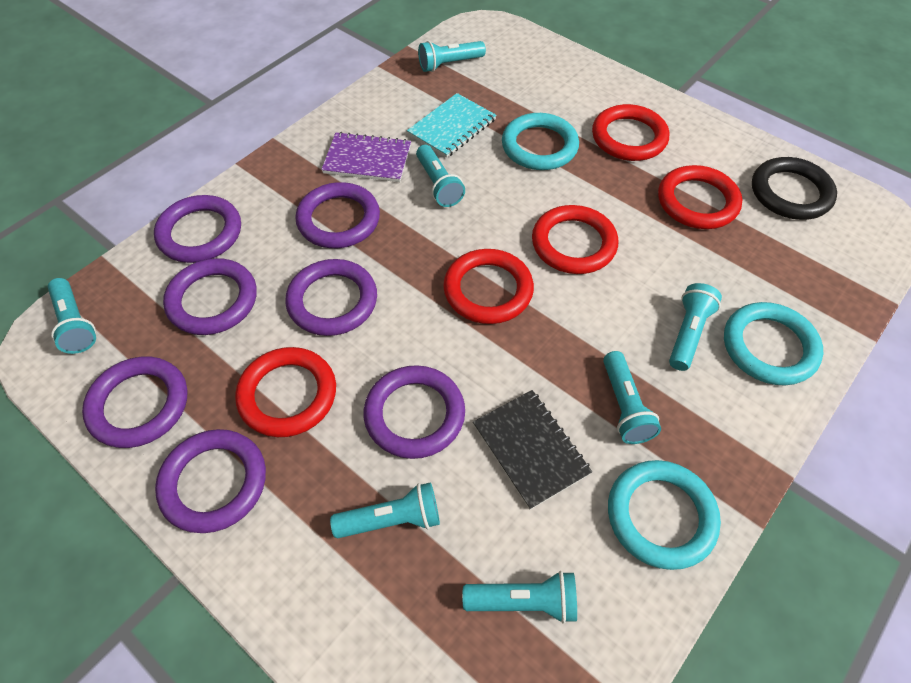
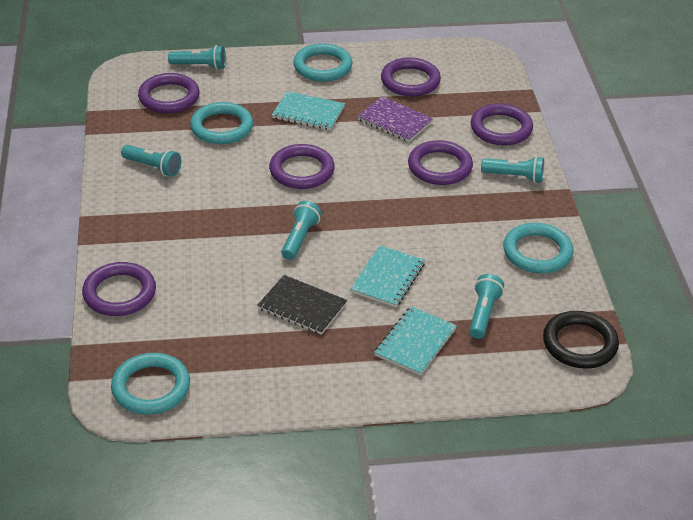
purple ring: [82,356,187,448] [154,195,241,263] [155,429,266,533] [163,258,257,335] [285,259,377,336] [295,182,380,248] [364,365,465,459] = 7 -> [82,262,156,316] [138,73,200,113] [269,144,335,189] [381,58,441,96] [408,140,473,185] [471,103,533,145] = 6
red ring: [235,347,336,437] [443,249,534,324] [532,205,618,274] [592,104,669,161] [658,165,742,229] = 5 -> none = 0
turquoise flashlight: [48,278,96,354] [330,482,440,538] [416,145,465,207] [418,41,486,72] [462,571,577,624] [603,351,661,444] [669,283,722,371] = 7 -> [121,145,181,177] [168,45,226,70] [281,201,321,260] [469,274,504,339] [481,156,544,183] = 5
turquoise notebook: [407,93,496,158] = 1 -> [272,91,345,130] [350,245,425,307] [374,306,457,376] = 3
turquoise ring: [502,113,579,170] [608,460,721,570] [724,302,823,385] = 3 -> [111,353,190,415] [190,102,253,144] [293,43,352,82] [503,223,573,273] = 4

